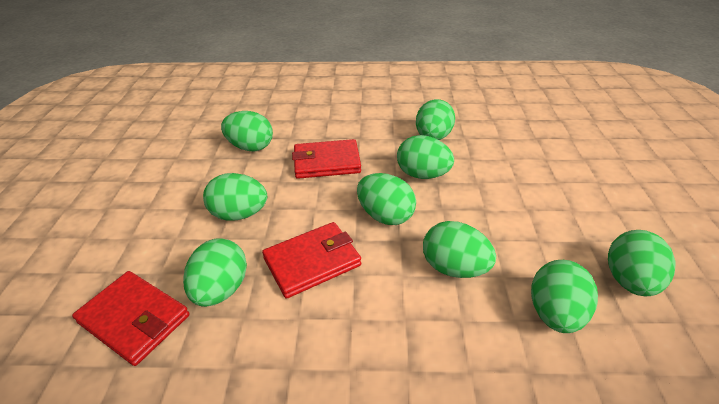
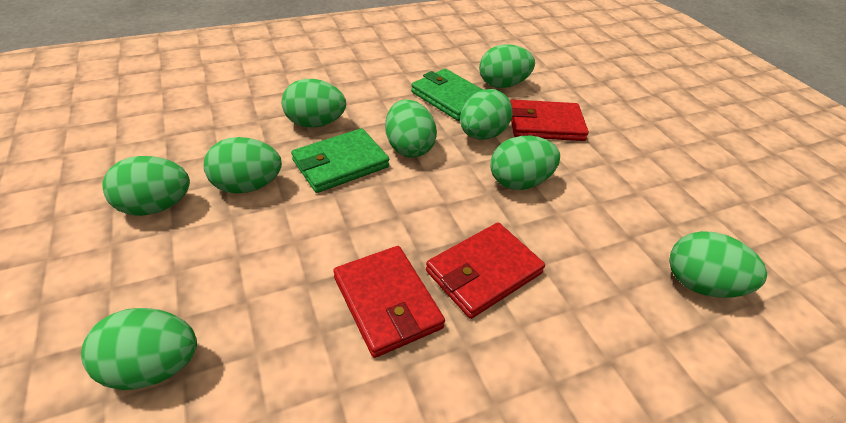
green wallet: none = 0 -> [291,128,389,193] [411,69,483,121] = 2

